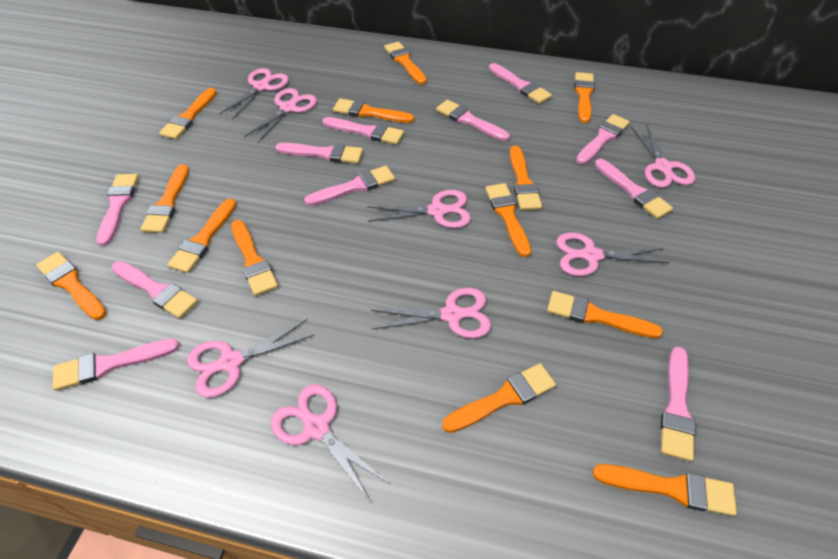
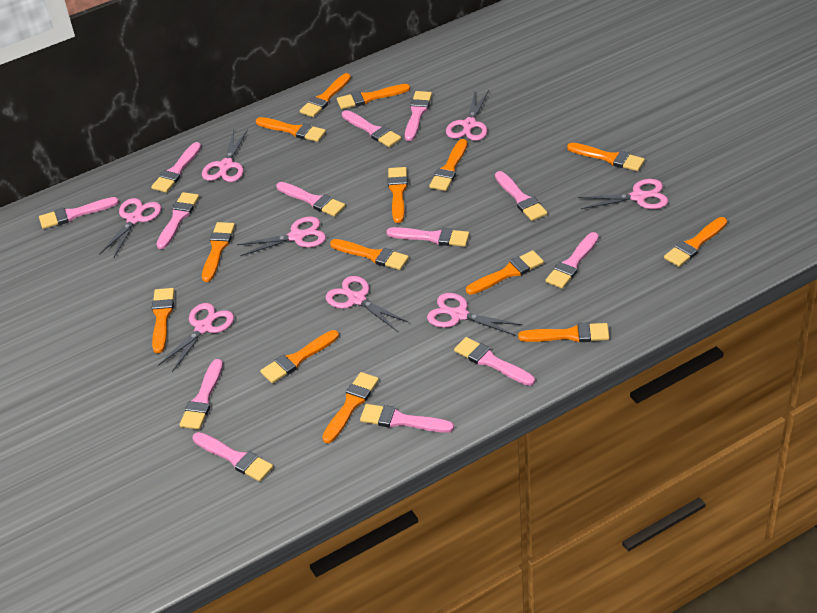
orange brush: [36,252,106,320] [141,164,189,233] [159,88,216,139] [167,199,236,273] [231,220,278,296] [333,98,414,123] [384,42,427,85] [442,363,556,433] [485,183,531,257] [510,146,542,210] [547,291,663,338] [574,72,595,123] [593,464,737,516] = 13 -> [152,288,174,353] [202,222,235,282] [256,117,326,142] [260,330,339,383] [300,73,351,117] [322,372,379,443] [330,239,409,270] [337,84,410,109] [388,167,408,223] [429,139,467,191] [466,250,544,295] [518,322,610,342] [567,143,645,171] [664,217,727,267] = 14
pink brush: [53,338,179,391] [96,174,139,246] [112,261,198,319] [275,143,363,164] [304,166,395,206] [322,117,404,145] [436,100,510,141] [489,63,552,104] [576,114,630,164] [595,159,673,219] [661,346,695,461] = 11 -> [39,197,119,229] [151,142,201,193] [156,192,199,249] [180,359,223,430] [193,432,273,482] [276,182,345,217] [342,110,401,147] [360,404,454,433] [386,227,469,247] [405,91,432,141] [454,337,535,386] [495,171,548,221] [545,232,599,289] = 13

